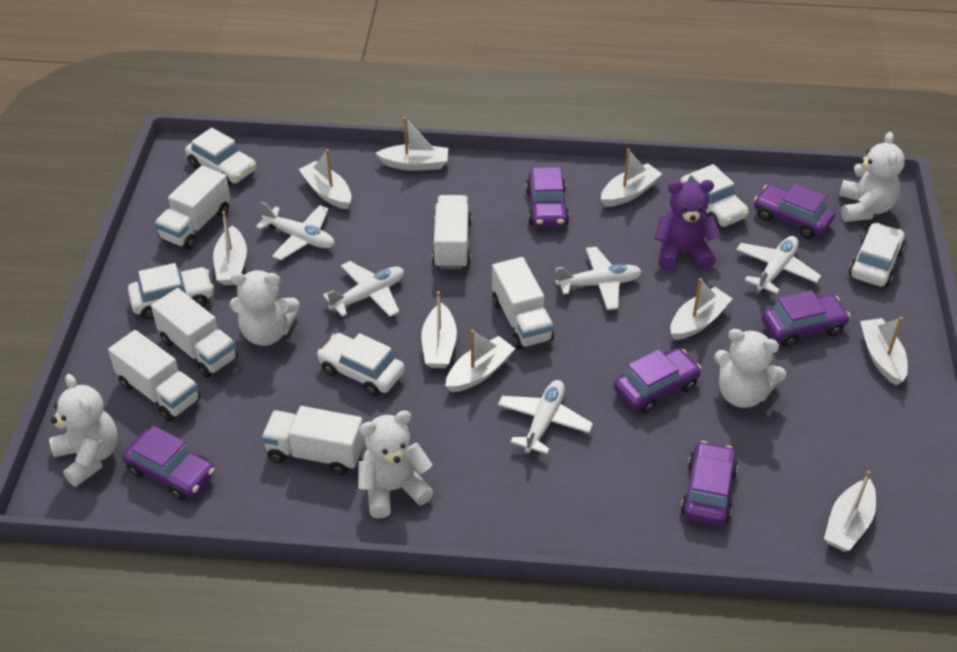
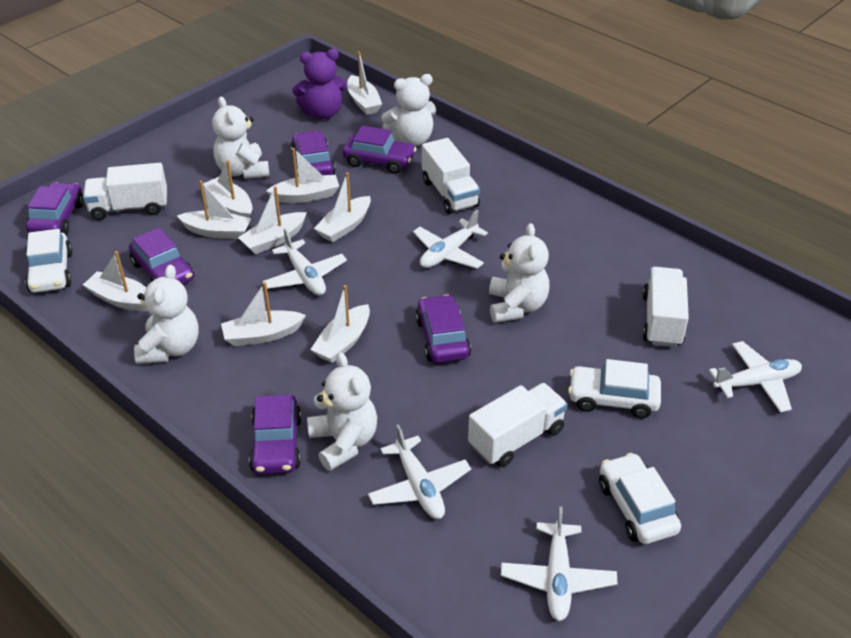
white car: [128,263,214,319] [185,128,256,186] [317,333,405,396] [680,164,749,227] [849,223,905,287] = 5 -> [25,229,72,293] [568,359,661,418] [599,453,681,544] = 3
white truck: [108,330,200,422] [151,288,238,378] [154,166,230,250] [262,406,365,475] [432,195,472,269] [492,257,554,350] = 6 -> [83,163,167,220] [422,138,480,214] [468,383,568,467] [643,267,689,347] = 4

